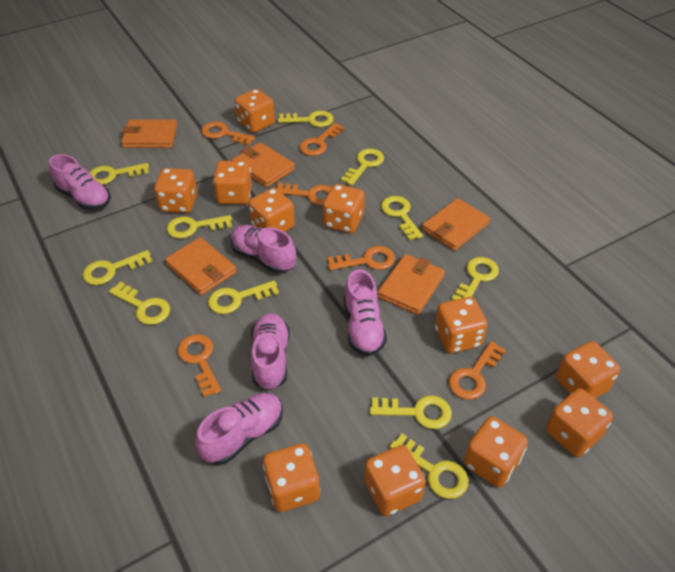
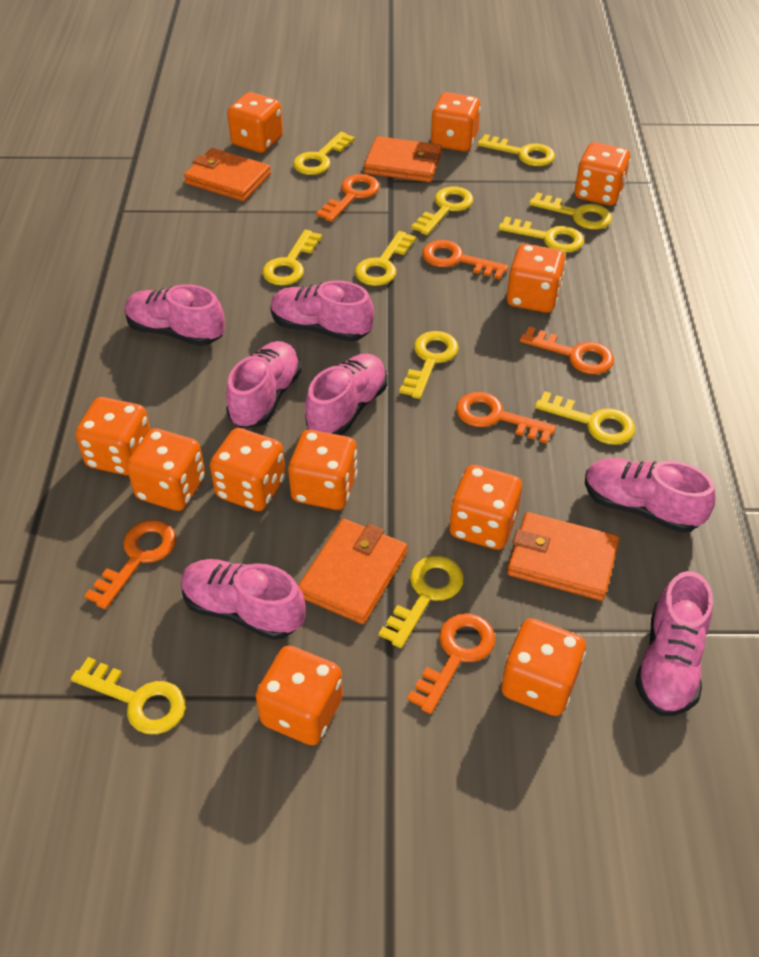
orange wallet: [121,119,178,148] [165,237,237,295] [232,142,295,187] [377,254,445,315] [422,198,490,251] = 5 -> [184,148,271,201] [298,519,407,624] [364,136,442,182] [507,512,620,601] = 4
pink shoe: [49,154,111,210] [196,393,283,465] [231,225,296,273] [251,313,290,390] [344,269,387,356] = 5 -> [125,284,225,346] [181,559,306,640] [226,341,301,428] [270,280,374,342] [305,354,387,435] [585,458,716,533] [635,571,713,716] = 7

